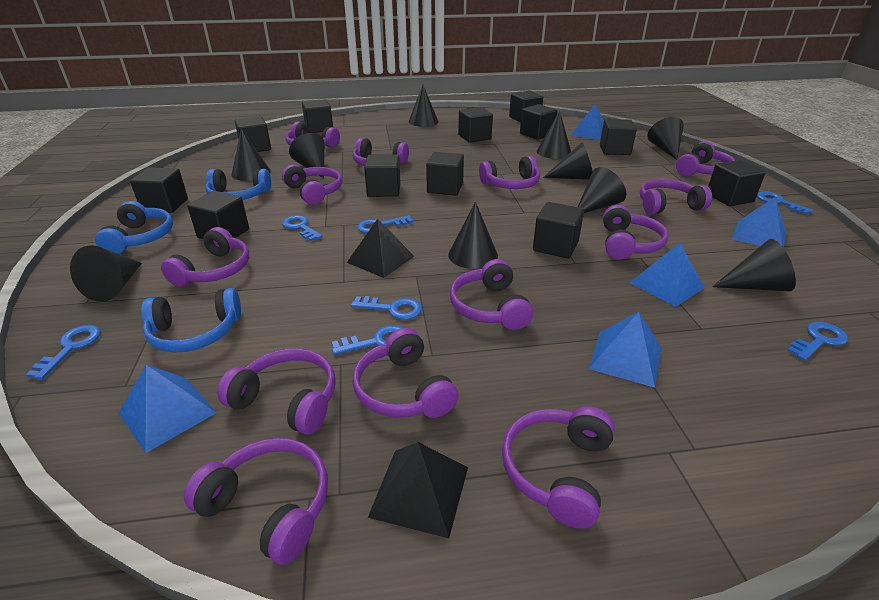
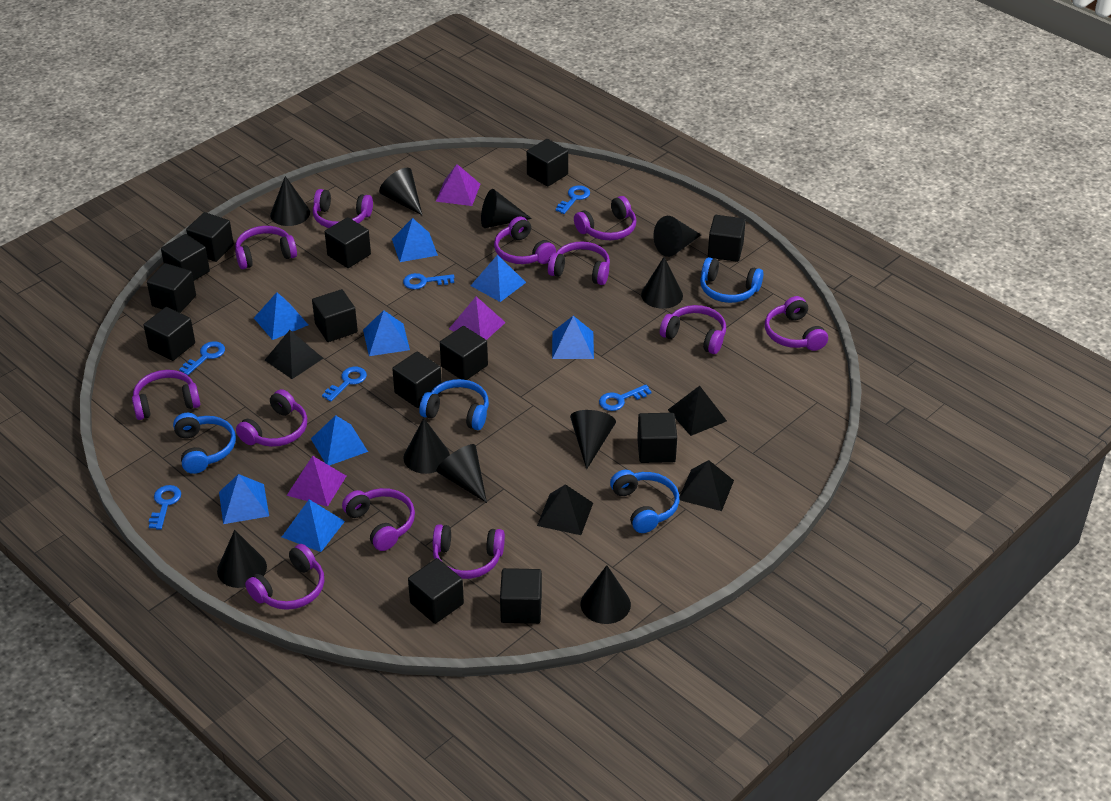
black cube: [130,167,188,213] [187,191,249,239] [235,116,271,152] [302,99,333,133] [364,155,401,197] [426,152,464,196] [458,107,493,143] [509,91,543,123] [520,104,557,140] [533,202,584,259] [600,119,637,155] [708,160,766,206] = 12 -> [144,307,195,361] [147,263,196,313] [161,234,210,281] [186,212,234,262] [312,289,358,342] [325,217,371,268] [392,352,442,408] [408,558,464,624] [440,326,488,380] [500,568,542,624] [527,139,568,187] [637,413,677,463] [708,215,746,262] = 13
black pyramid: [347,219,414,278] [368,442,468,538] = 2 -> [265,330,324,379] [537,484,593,535] [668,386,727,436] [679,460,734,511] = 4
blue headphones: [95,201,173,254] [141,288,241,353] [205,169,271,200] = 3 -> [173,413,236,474] [419,379,489,430] [610,470,679,533] [700,257,763,303] = 4
blue key: [26,325,101,380] [282,215,322,241] [332,325,402,355] [351,296,422,320] [357,215,413,233] [757,191,813,215] [787,322,848,361] = 7 -> [149,485,181,529] [179,341,225,375] [322,367,367,402] [403,273,455,289] [555,185,590,214] [599,385,651,411] = 6
blue pyramid: [119,365,216,453] [571,104,604,140] [589,312,661,388] [630,243,705,307] [732,197,786,248] = 5 -> [219,474,269,524] [254,292,308,340] [282,499,345,552] [311,415,368,466] [363,310,410,356] [392,218,438,262] [471,255,526,302] [552,316,594,359] = 8
purple headphones: [161,227,249,287] [184,438,328,565] [217,348,336,435] [282,164,342,205] [286,121,340,147] [352,328,459,418] [353,138,409,166] [450,259,533,330] [479,156,540,189] [502,406,615,529] [603,205,668,259] [640,179,712,214] [676,141,735,176] = 13 -> [132,370,200,420] [235,226,297,269] [236,389,307,447] [245,544,324,610] [313,189,373,228] [342,488,415,551] [433,524,505,579] [494,217,556,264] [548,242,610,285] [574,196,636,240] [660,305,726,354] [765,296,828,351] = 12
purple pyramid: none = 0 -> [287,456,346,507] [436,164,481,206] [449,296,506,340] = 3

